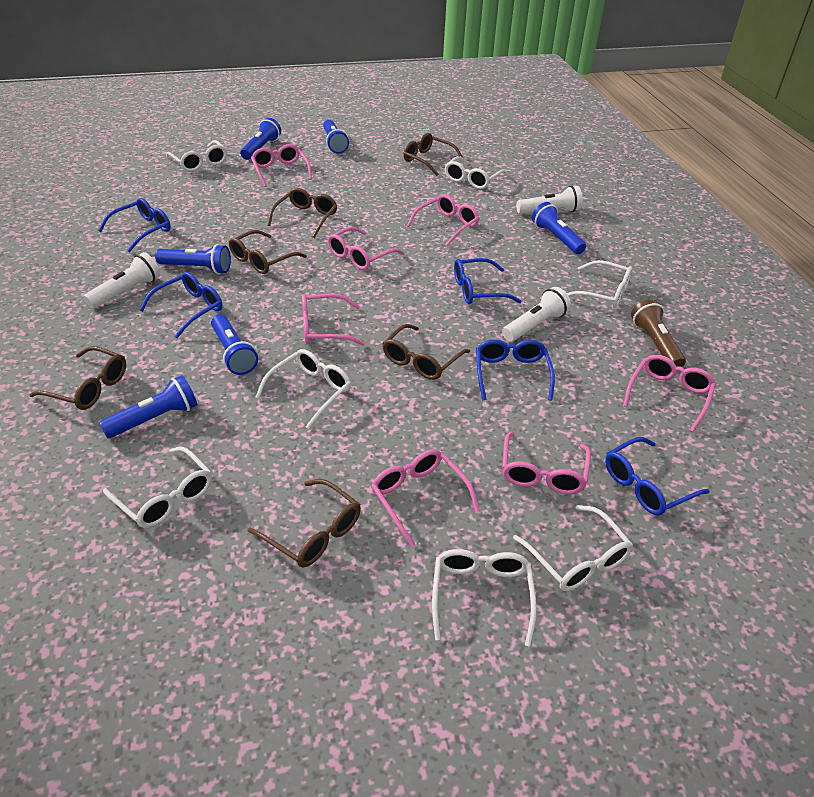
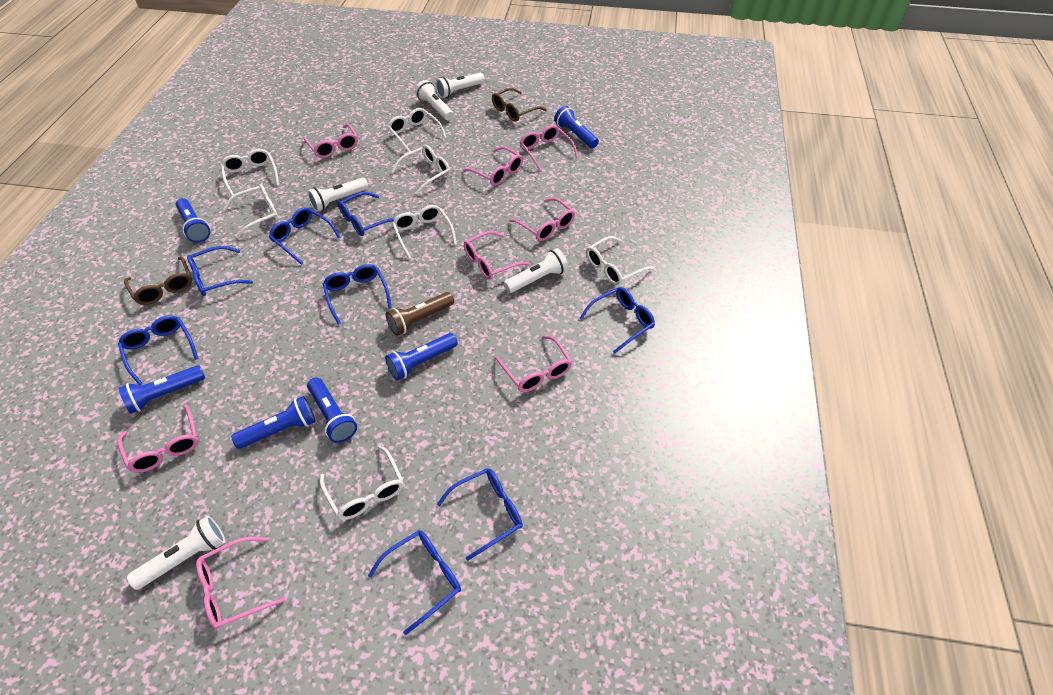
blue glasses: [98,198,171,252] [139,272,223,338] [454,258,522,304] [476,339,555,401] [605,437,709,515] = 5 -> [118,315,199,385] [187,246,253,296] [269,207,341,265] [323,264,392,325] [338,192,395,236] [368,530,461,635] [437,468,523,561] [580,287,655,354] = 8
brown glasses: [29,346,126,410] [229,230,307,274] [248,479,361,567] [267,188,338,238] [382,324,470,380] [403,133,463,176] = 6 -> [124,256,192,305] [492,88,547,122] = 2
pink glasses: [251,144,312,187] [302,294,366,346] [328,227,403,270] [371,449,480,547] [407,194,479,246] [502,432,591,494] [623,355,716,432] = 7 -> [118,404,199,473] [196,537,287,629] [303,124,358,158] [463,146,523,186] [464,231,530,280] [495,335,572,392] [509,198,575,241] [520,125,578,172] = 8
white flashlight: [84,252,160,308] [502,287,571,341] [516,186,583,214] = 3 -> [127,516,225,590] [307,177,368,212] [415,80,454,121] [435,73,485,98] [504,248,568,293] = 5

